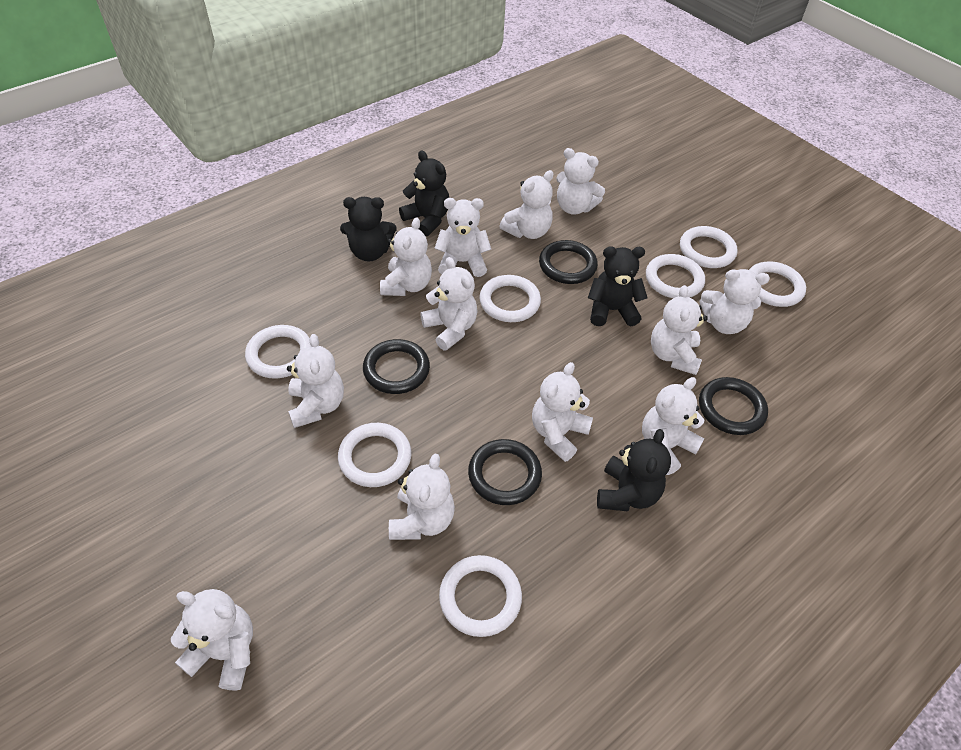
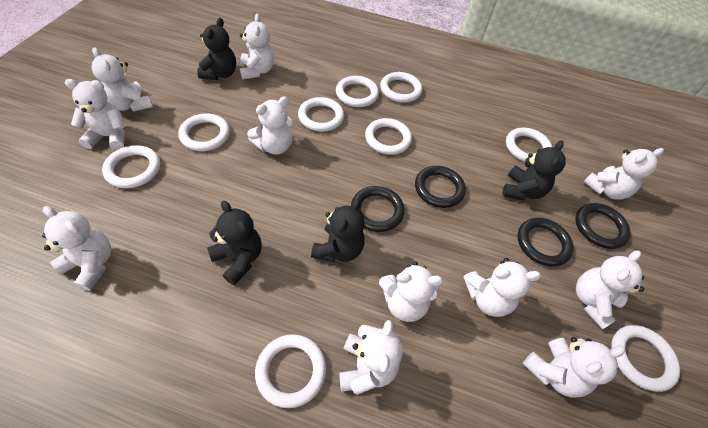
white ring: [245,325,311,379] [338,423,411,487] [439,555,522,637] [479,275,541,322] [646,254,705,298] [680,226,738,268] [749,262,806,307] = 7 -> [102,145,160,188] [178,113,230,151] [255,334,326,408] [298,97,344,132] [336,76,379,107] [365,118,412,155] [380,72,422,103] [506,128,552,162] [611,325,680,392] = 9
white teddy bear: [171,589,253,691] [287,334,344,428] [380,217,432,296] [389,454,455,540] [420,257,478,351] [435,198,491,277] [499,170,554,239] [532,362,593,462] [556,148,605,215] [642,377,704,475] [651,285,708,375] [699,269,770,334] = 12 -> [42,206,111,291] [65,79,125,150] [91,47,153,112] [240,14,275,79] [247,96,292,155] [339,320,403,395] [379,261,443,322] [463,258,541,317] [523,337,625,398] [576,251,645,329] [584,148,664,200] = 11

